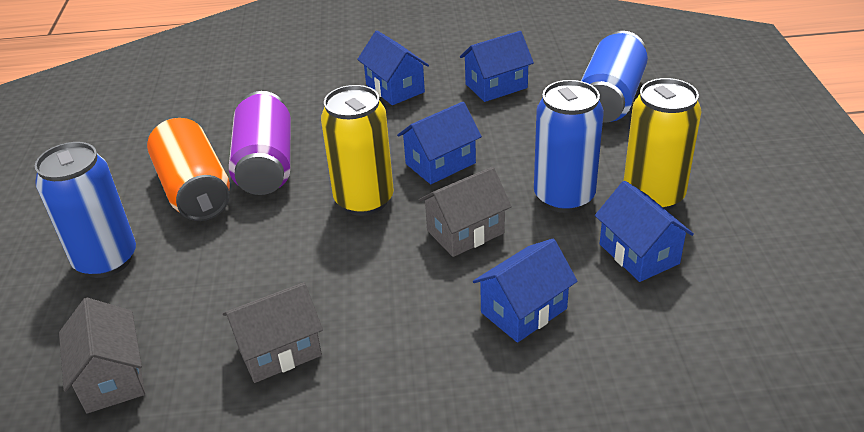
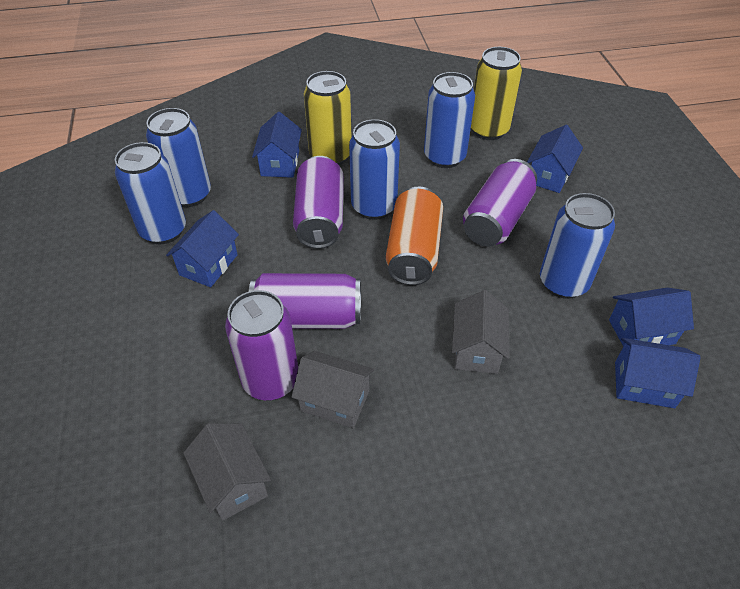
blue can: [35,142,136,278] [534,80,604,213] [581,31,648,123] = 3 -> [115,142,186,244] [146,108,211,207] [349,119,400,220] [424,72,475,168] [540,193,615,299] = 5
purple can: [229,91,291,195] = 1 -> [225,290,298,401] [249,273,361,329] [293,156,343,249] [463,159,537,247] = 4

